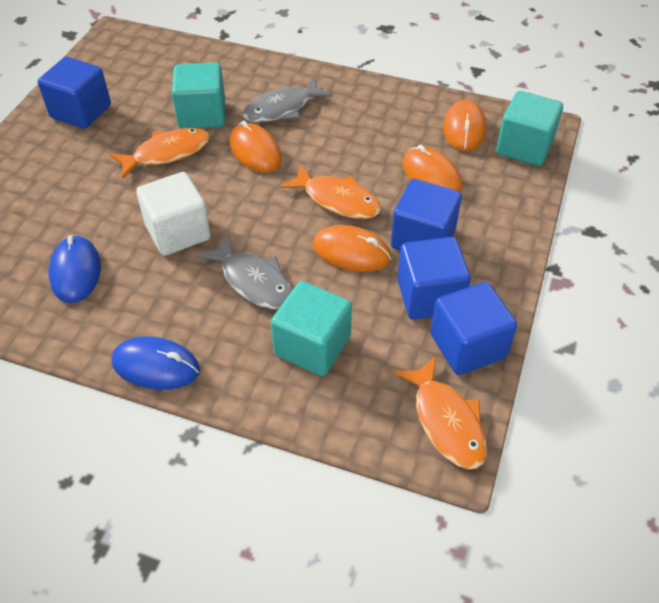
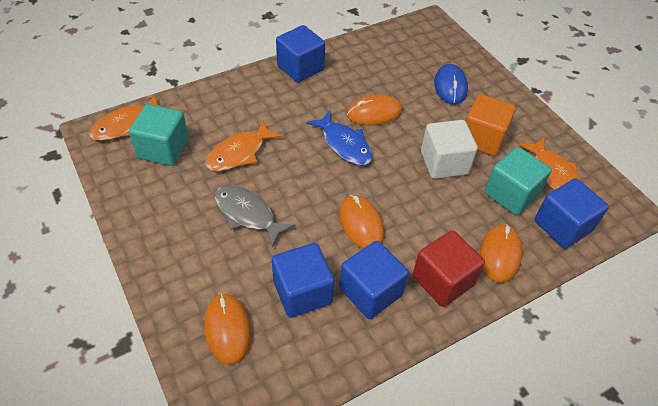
blue fish: none = 0 -> [306,111,373,165] = 1
blue mouse: [49,235,101,303] [112,336,200,390] = 2 -> [434,64,468,105] = 1
grey fish: [197,235,292,310] [242,77,333,123] = 2 -> [215,185,295,248] = 1
orange cube: none = 0 -> [466,94,516,156] = 1
red cube: none = 0 -> [413,230,485,307] = 1
turquoise cube: [172,63,225,129] [271,281,352,376] [496,91,563,166] = 3 -> [129,104,189,166] [484,147,552,215] = 2

